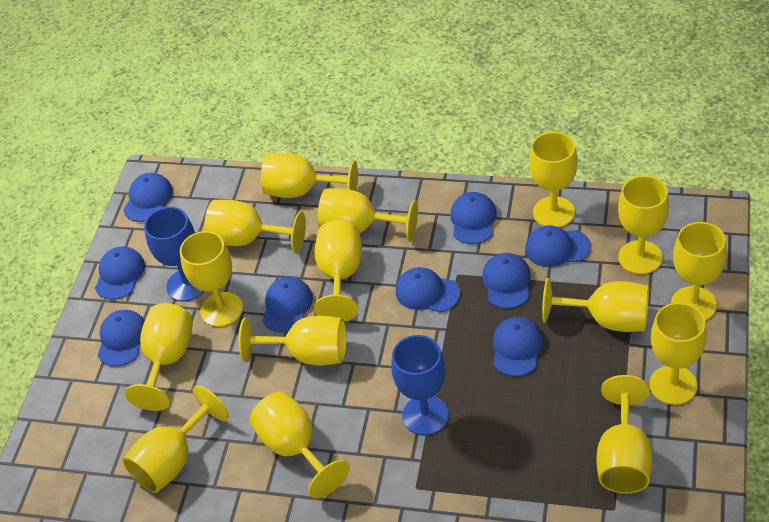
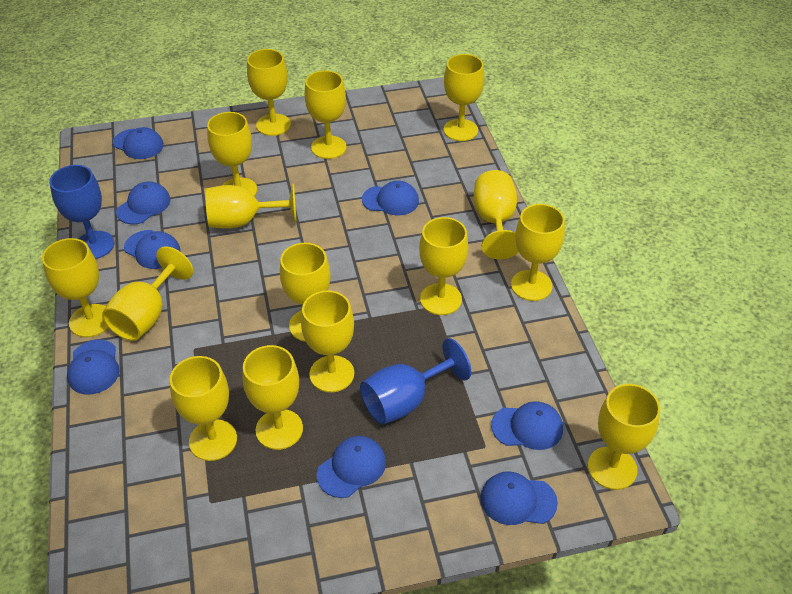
blue cap: [95,247,145,300] [97,310,145,367] [123,173,173,222] [262,277,313,333] [396,267,460,313] [450,192,497,244] [482,253,531,309] [493,317,543,376] [525,226,591,267] = 9 -> [67,340,120,395] [113,127,164,159] [116,182,171,224] [124,230,181,269] [317,436,386,498] [362,181,419,215] [481,472,558,525] [491,401,563,450] = 8

